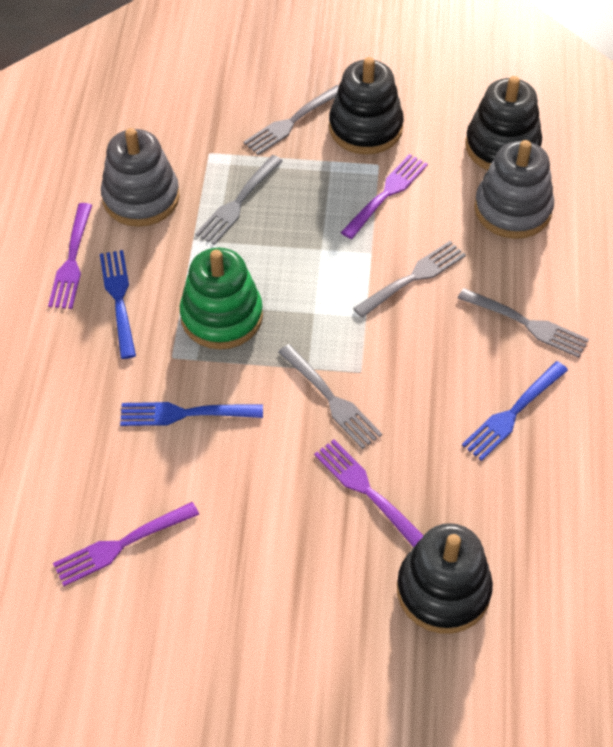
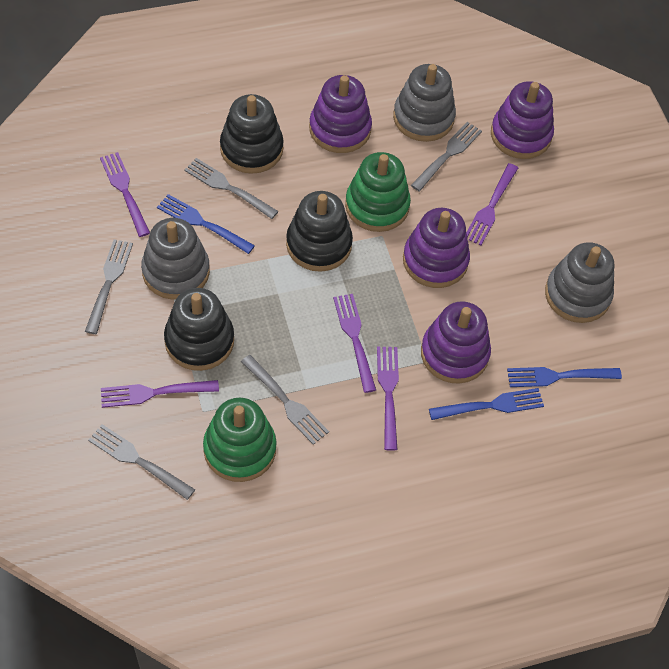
green stacking toy: [180,248,263,349] = 1 -> [203,398,277,482] [345,152,411,232] = 2
grey stacking toy: [101,128,180,227] [474,140,554,239] = 2 -> [141,218,210,300] [393,64,456,142] [545,242,615,323] = 3
purple fork: [48,203,92,309] [53,502,199,586] [314,440,423,547] [341,154,428,239] = 4 -> [100,152,150,237] [101,380,219,408] [333,294,376,393] [377,347,399,451] [466,163,518,246] = 5
purple stacking toy: none = 0 -> [309,75,372,153] [403,208,470,288] [421,301,491,384] [491,81,554,159] = 4

